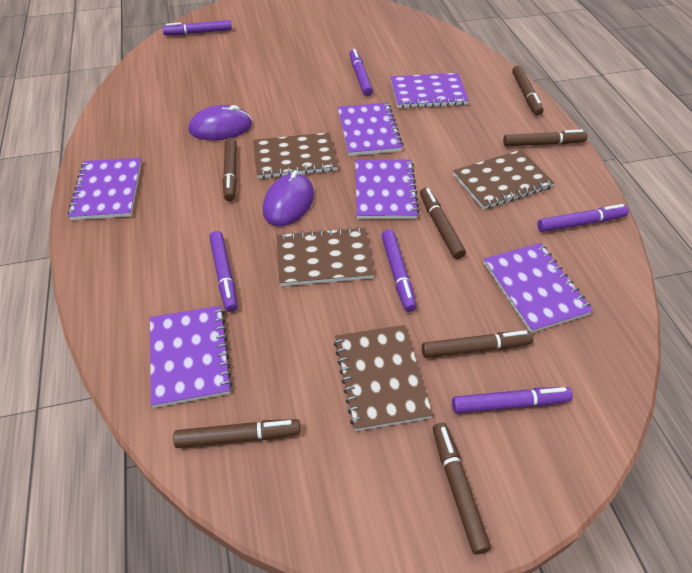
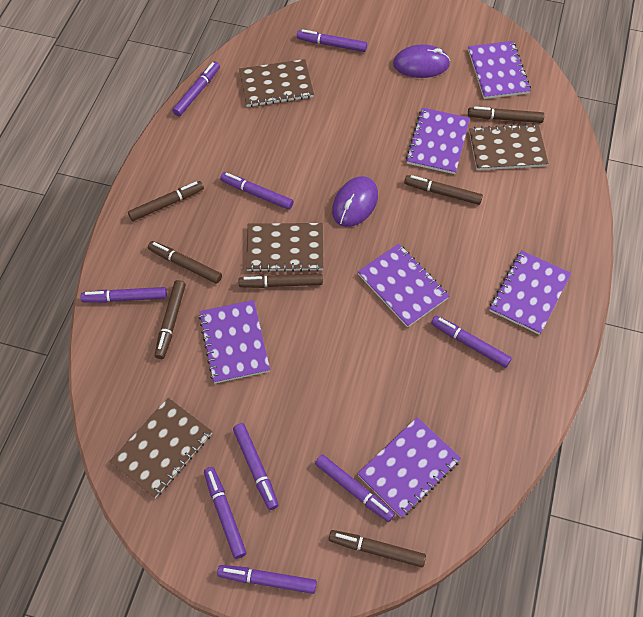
purple marker: [162,20,232,35] [209,231,237,312] [349,49,373,96] [381,230,416,312] [452,387,573,413] [537,204,629,232] = 6 -> [80,287,167,303] [172,62,220,116] [204,467,246,559] [217,565,317,594] [220,172,293,210] [233,423,279,510] [297,29,367,52] [315,454,395,522] [431,316,512,368] = 9

